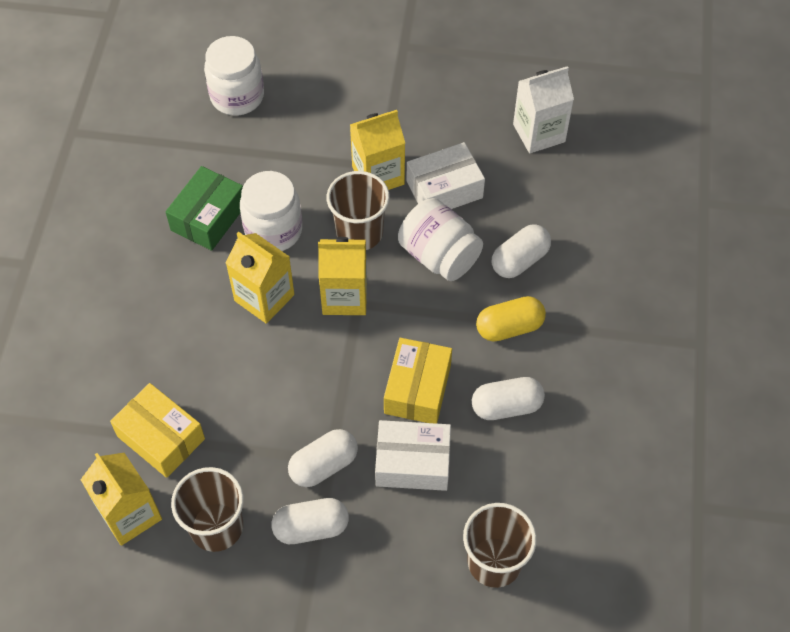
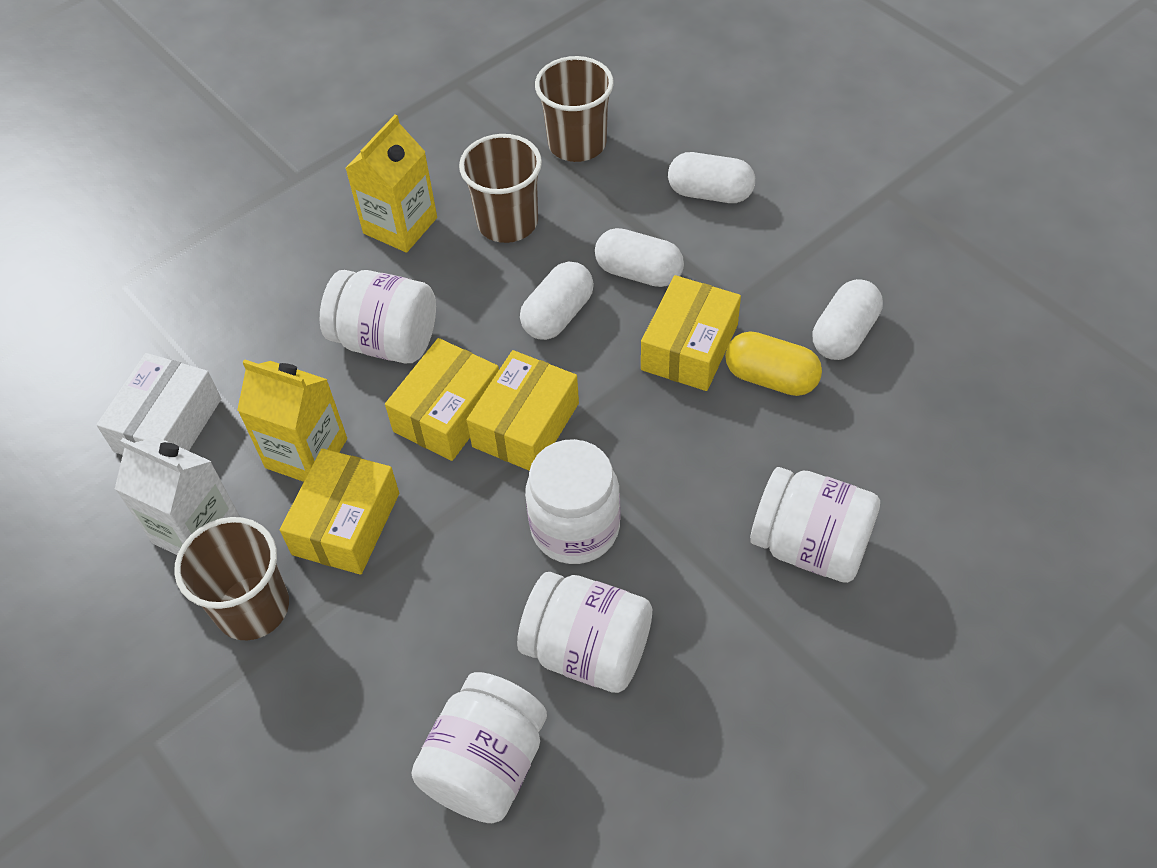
green box: [165,166,243,251] = 1 -> none = 0
white box: [375,420,451,491] [406,142,485,209] = 2 -> [97,353,221,455] = 1
white jar: [204,36,264,116] [240,171,302,251] [398,198,483,281] = 3 -> [320,270,436,363] [411,672,547,823] [517,572,652,693] [525,439,620,564] [750,467,880,583] = 5
yellow box: [110,383,205,478] [384,338,452,424] = 2 -> [280,448,399,575] [385,338,499,461] [467,350,579,471] [641,275,741,391] = 4
yellow carton: [81,453,162,546] [226,231,294,324] [318,237,367,315] [350,110,405,190] = 4 -> [237,359,347,482] [345,114,437,253] = 2

